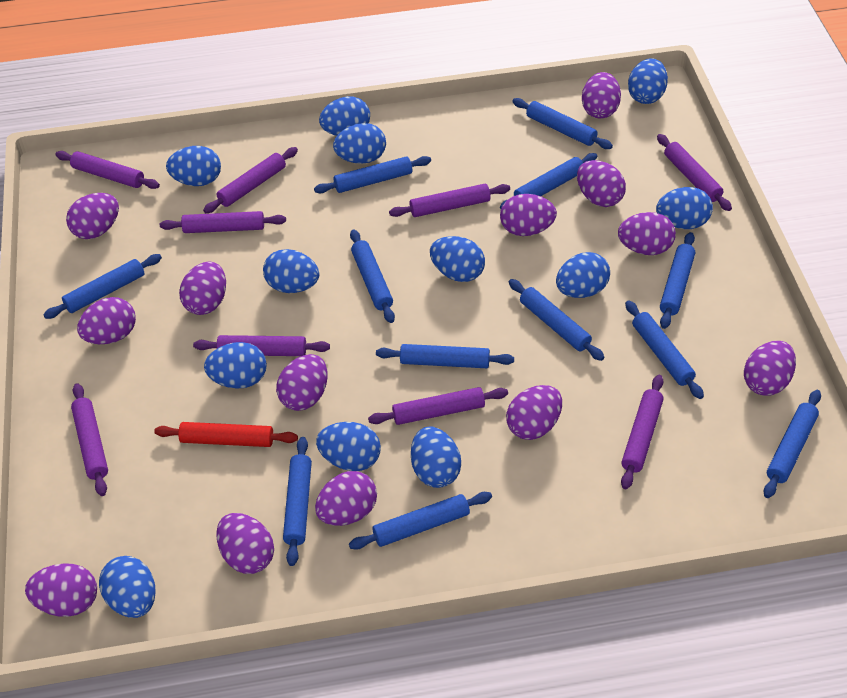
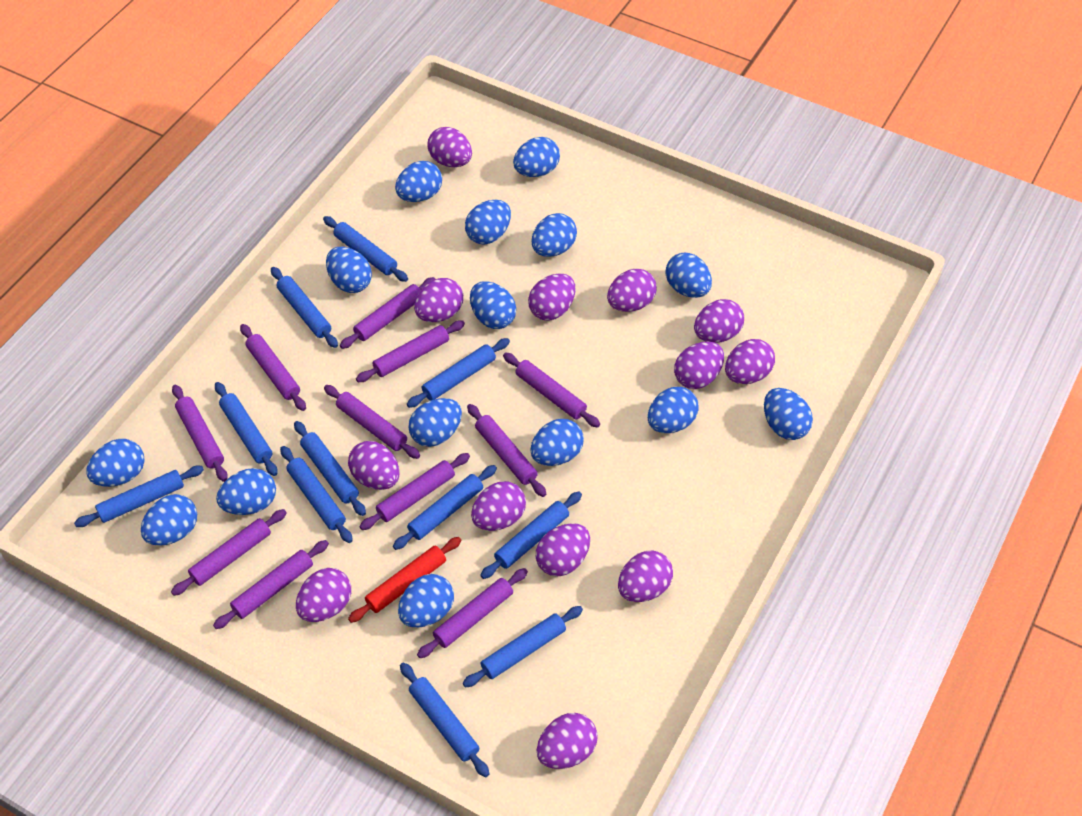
blue egg: [99,556,156,618] [166,146,221,186] [204,342,267,389] [263,249,319,293] [316,422,381,471] [319,96,370,136] [333,123,386,164] [411,427,461,488] [430,236,485,282] [556,252,610,298] [628,58,668,104] [656,187,713,229] = 12 -> [86,439,144,487] [141,494,197,546] [216,468,276,515] [326,247,372,293] [395,161,442,202] [398,574,454,628] [408,398,462,447] [465,200,511,244] [470,281,516,329] [513,137,560,177] [530,419,584,466] [532,213,577,257] [648,387,699,433] [666,252,712,298] [764,388,813,440] = 15
blue rolling pin: [43,254,162,319] [283,437,312,566] [314,156,431,193] [349,492,492,550] [350,229,395,323] [376,344,514,368] [500,153,597,209] [509,279,604,361] [512,98,613,149] [625,300,704,399] [660,232,695,329] [764,390,821,498] = 12 -> [74,466,204,527] [215,382,278,476] [271,267,338,348] [280,446,353,543] [294,421,366,516] [323,216,408,282] [393,465,497,550] [400,662,489,777] [407,338,510,408] [463,606,583,687] [480,492,582,579] = 11
purple rolling pin: [55,151,160,189] [71,383,108,496] [160,211,286,233] [193,335,330,356] [203,147,298,213] [368,387,508,425] [389,184,510,217] [621,375,664,489] [657,134,732,211] = 9 -> [171,509,287,596] [172,385,228,482] [213,540,329,629] [240,324,306,411] [324,385,420,459] [340,277,435,349] [356,320,465,382] [359,453,470,530] [417,568,528,658] [467,404,546,497] [503,352,600,428] = 11

